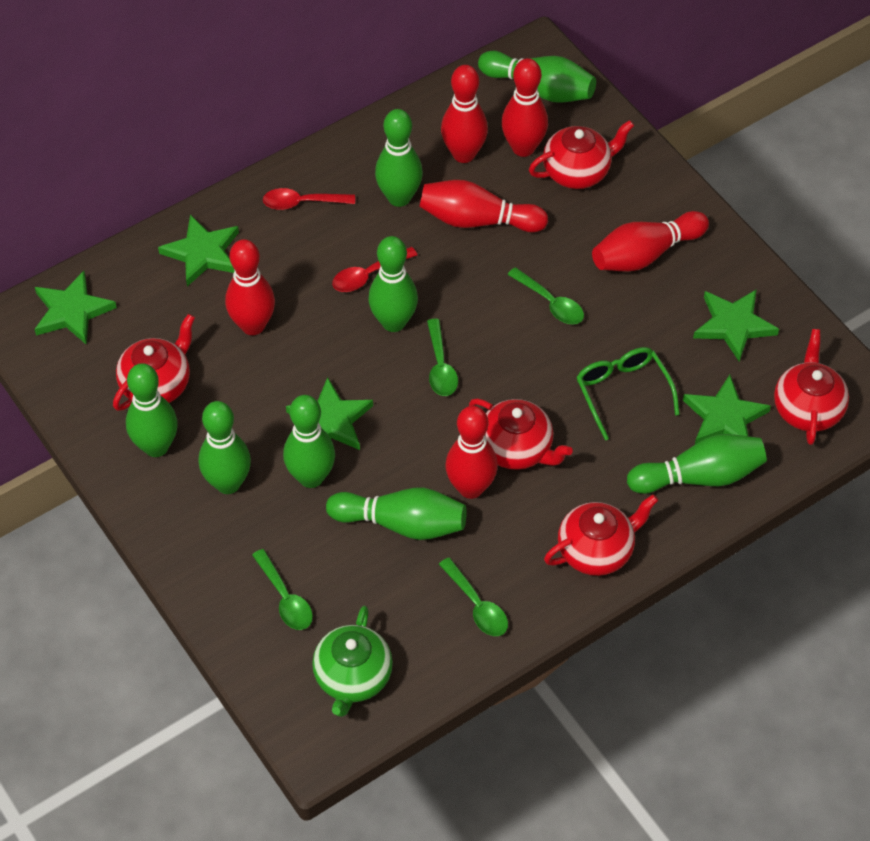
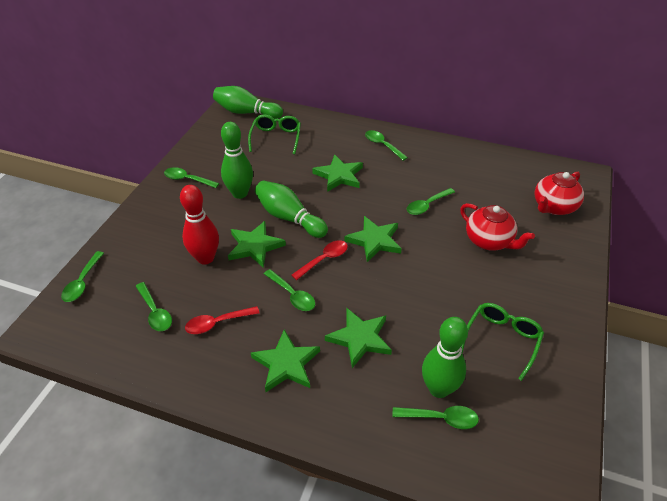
green bowling pin: [126,363,178,457] [199,401,251,494] [283,395,335,488] [326,488,467,540] [368,236,418,332] [375,109,423,207] [478,51,596,103] [627,434,767,494] = 8 -> [213,86,283,119] [221,122,253,199] [255,181,328,238] [422,317,468,398] = 4
green glasses: [576,347,680,440] = 1 -> [248,114,301,154] [461,303,544,381] = 2
green spoon: [252,549,313,630] [427,319,458,396] [439,558,508,636] [507,267,584,325] = 4 -> [61,251,104,302] [136,282,172,331] [164,167,219,188] [264,269,315,311] [365,130,408,161] [392,406,479,429] [407,188,455,215] = 7
green teapot: [312,606,393,717] = 1 -> none = 0
red bowling pin: [225,239,275,335] [419,180,548,232] [441,65,488,163] [446,406,498,499] [501,58,548,157] [592,211,709,271] = 6 -> [180,185,219,265] = 1
red teapot: [113,314,195,411] [469,399,573,470] [529,120,634,189] [544,494,658,576] [774,329,849,445] = 5 -> [460,203,535,250] [535,172,584,215] = 2

